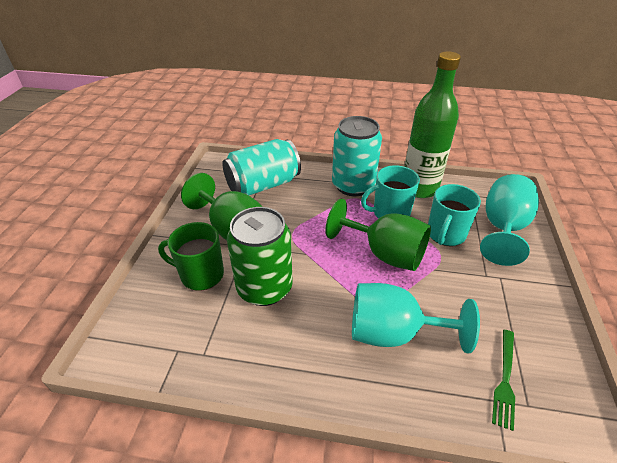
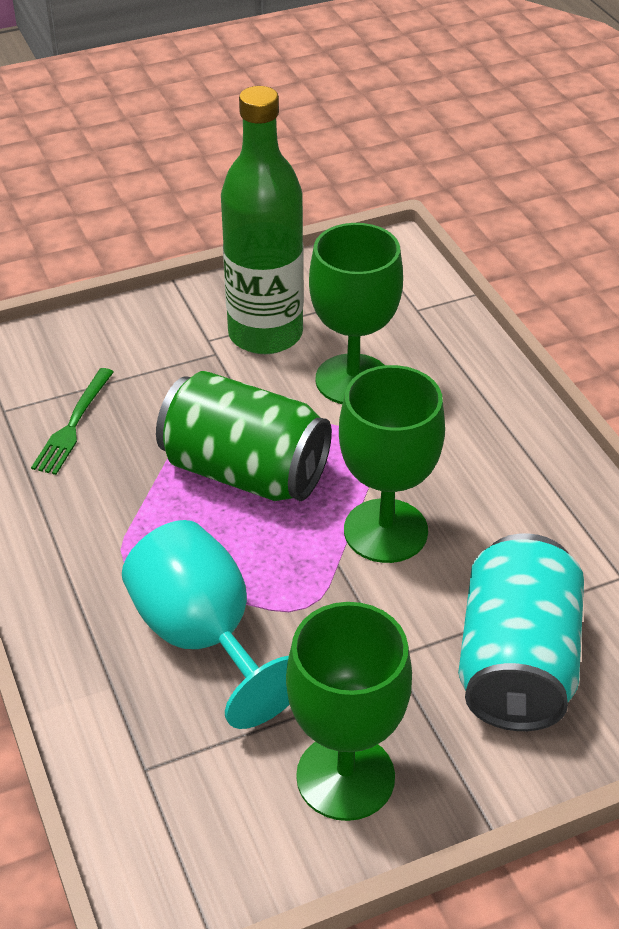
green goblet: [181,173,263,240] [325,199,431,271] = 2 -> [286,602,412,821] [309,223,403,404] [339,365,445,563] = 3
green mug: [158,222,224,291] = 1 -> none = 0
turquoise can: [222,139,301,195] [332,116,382,196] = 2 -> [458,533,584,731] = 1
turquoise goblet: [352,283,480,353] [480,174,539,266] = 2 -> [122,520,290,729] = 1
turquoise mug: [361,165,420,219] [428,184,481,246] = 2 -> none = 0

